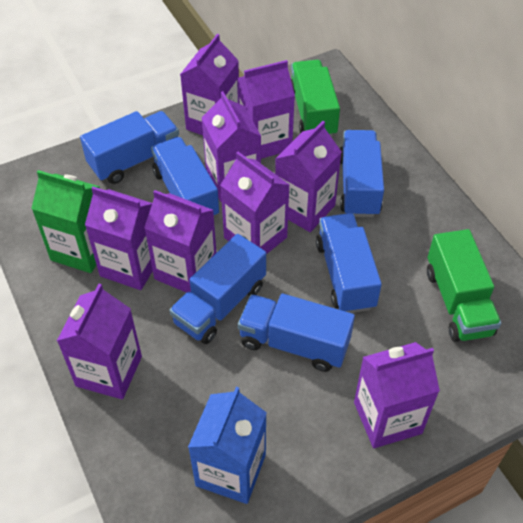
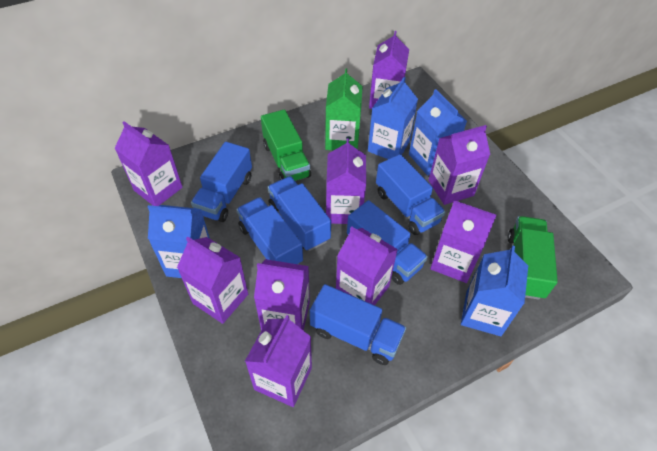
blue carton: [188,387,267,504] = 1 -> [148,205,210,278] [368,77,418,159] [409,89,467,175] [461,245,528,336] = 4

